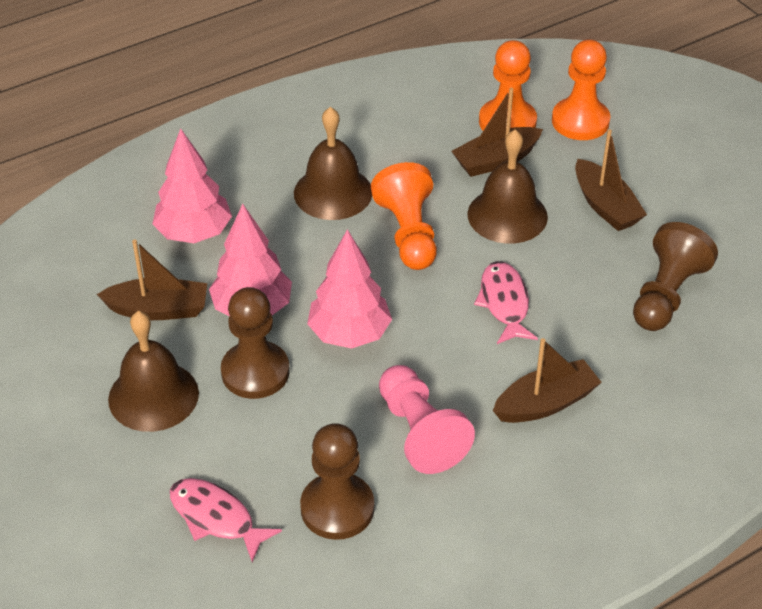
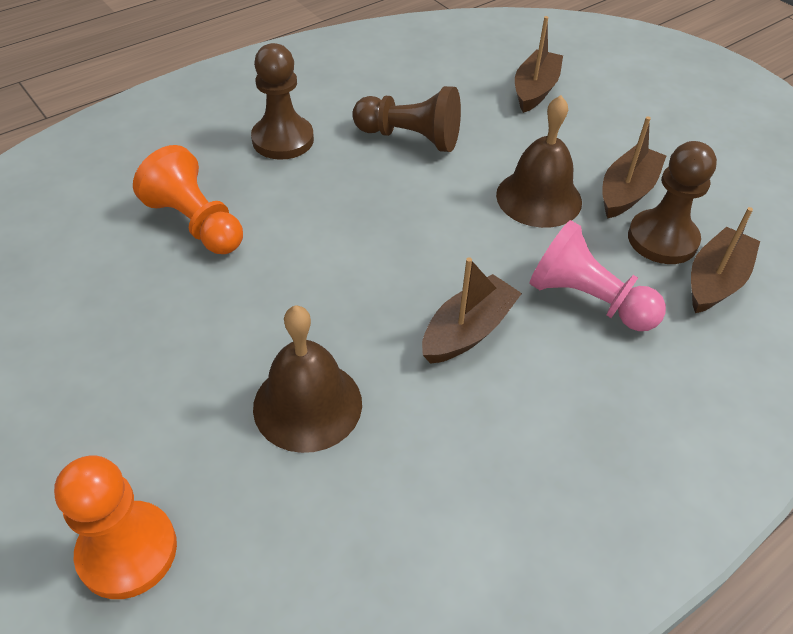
brown bell: [108,311,199,432] [294,107,372,220] [467,130,548,244] = 3 -> [253,305,362,453] [496,95,582,228] = 2
orange pawn: [371,162,437,270] [479,40,537,131] [552,39,610,140] = 3 -> [54,455,177,599] [133,145,243,254] = 2
pink fish: [170,478,282,562] [474,261,538,344] = 2 -> none = 0
pink tree: [152,128,232,243] [209,204,292,317] [307,229,392,349] = 3 -> none = 0

